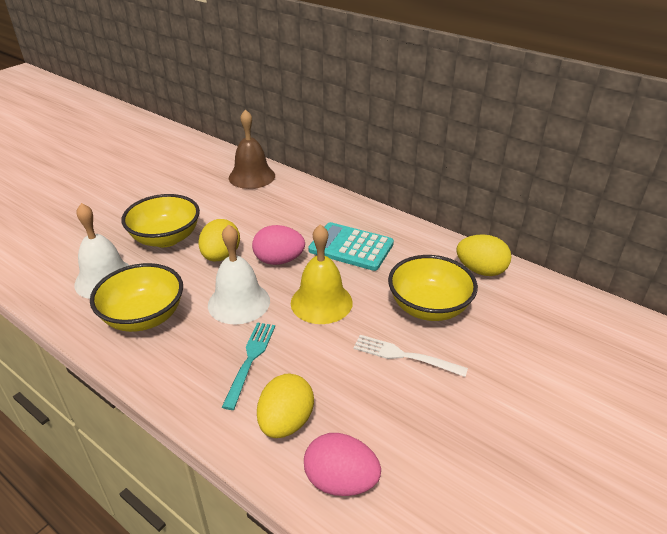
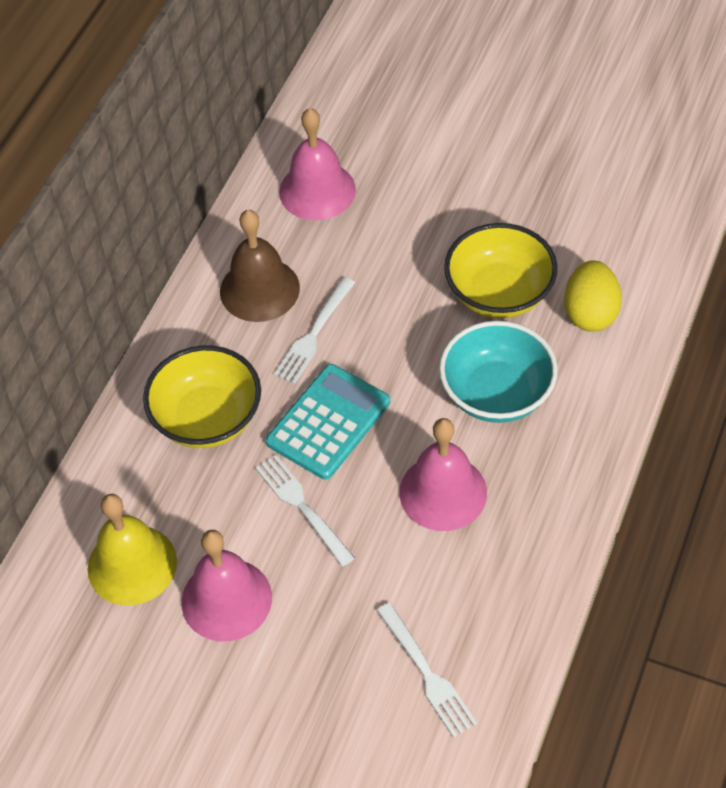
pink bell: none = 0 -> [181,530,272,642] [279,108,356,220] [399,418,487,531] = 3
pink egg: [252,225,305,265] [304,433,381,496] = 2 -> none = 0
turquoise bowl: none = 0 -> [439,321,558,423] = 1
turquoise fork: [222,322,275,410] = 1 -> none = 0
white bell: [74,203,130,299] [208,224,270,325] = 2 -> none = 0
white fork: [353,335,468,377] = 1 -> [255,455,355,567] [274,277,355,384] [377,603,477,738] = 3
yellow bowl: [90,263,183,332] [122,194,200,247] [388,255,478,321] = 3 -> [143,345,261,448] [444,223,558,318] = 2
yellow egg: [199,219,240,261] [257,374,314,438] [456,234,511,276] = 3 -> [564,261,622,332] = 1

